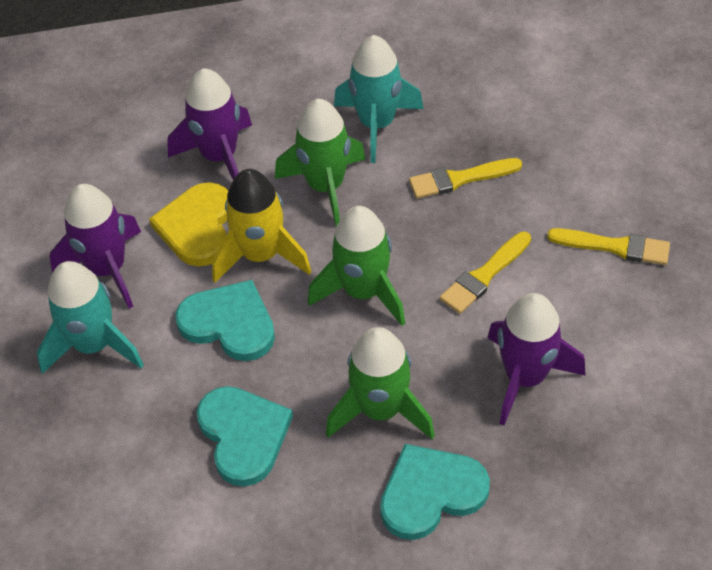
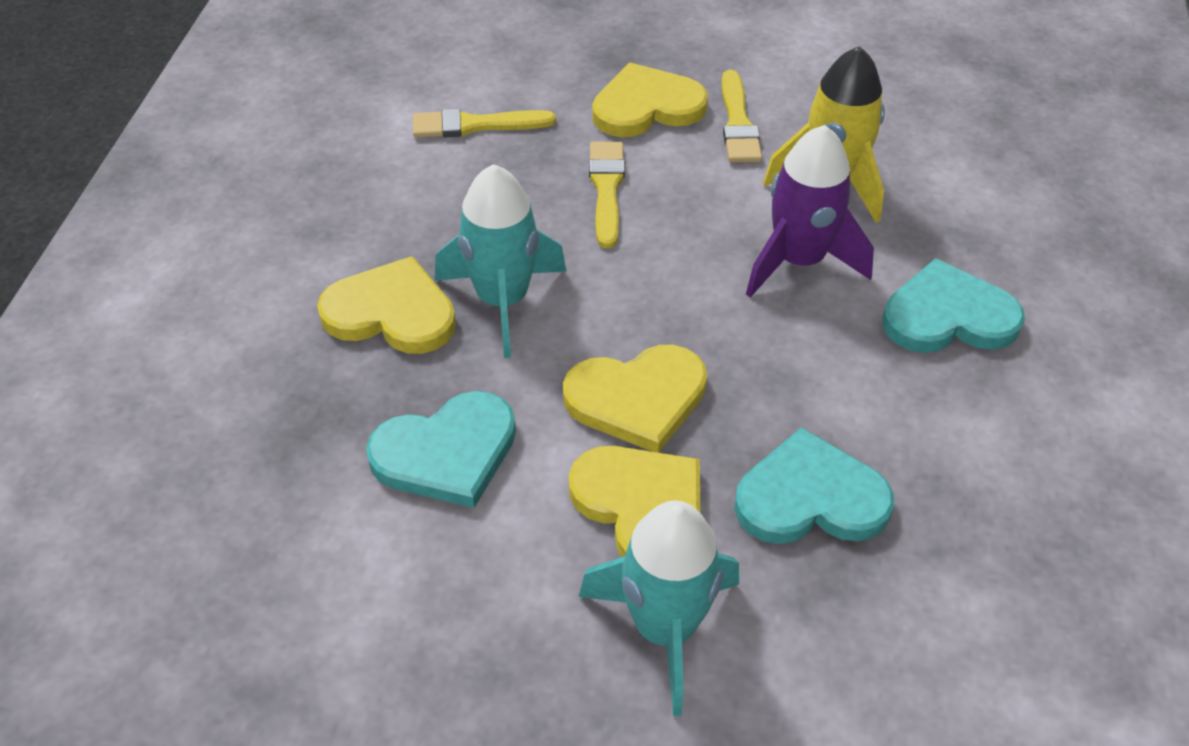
green rocket: [275,99,366,226] [308,206,405,326] [326,327,435,439] = 3 -> none = 0
purple rocket: [50,184,141,309] [167,68,252,180] [487,293,586,425] = 3 -> [746,125,874,298] = 1
yellow heart: [149,182,228,266] = 1 -> [317,256,456,354] [563,345,707,453] [569,446,700,557] [592,63,708,137] = 4

